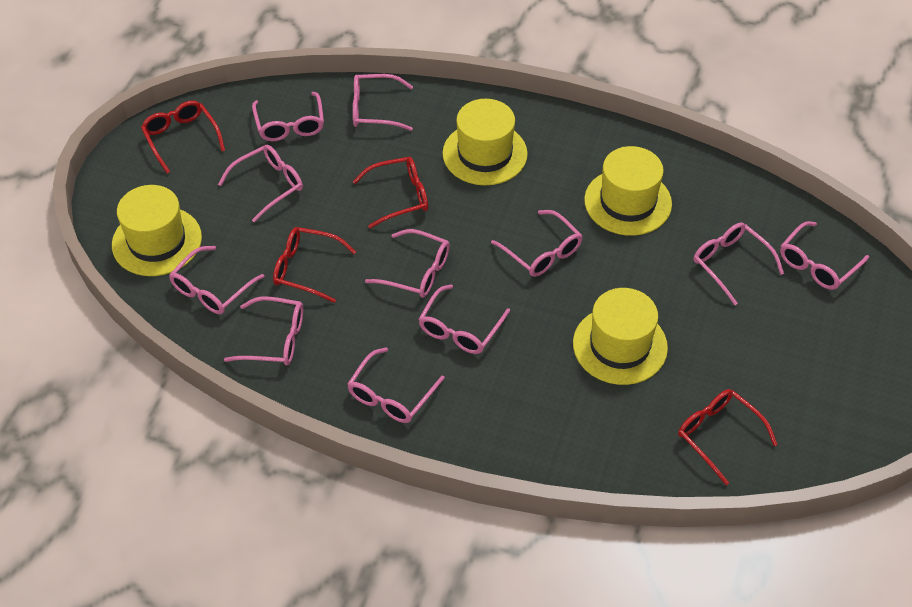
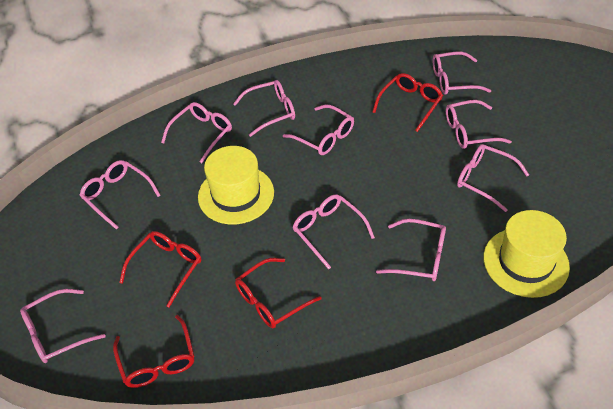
pink glasses: [169,246,265,314] [218,145,303,222] [224,296,303,365] [252,92,324,141] [347,348,445,423] [353,74,413,131] [365,229,450,298] [418,285,510,354] [491,210,583,277] [693,223,784,305] [780,221,869,290] = 11 -> [20,289,105,363] [79,160,161,230] [161,102,232,163] [233,80,295,137] [283,105,354,155] [292,194,375,269] [376,219,446,281] [433,52,491,94] [446,100,512,149] [457,144,529,212] = 10
yellow hat: [112,185,202,276] [442,99,528,186] [573,288,668,385] [584,146,672,236] = 4 -> [198,146,274,224] [483,210,570,298] = 2

